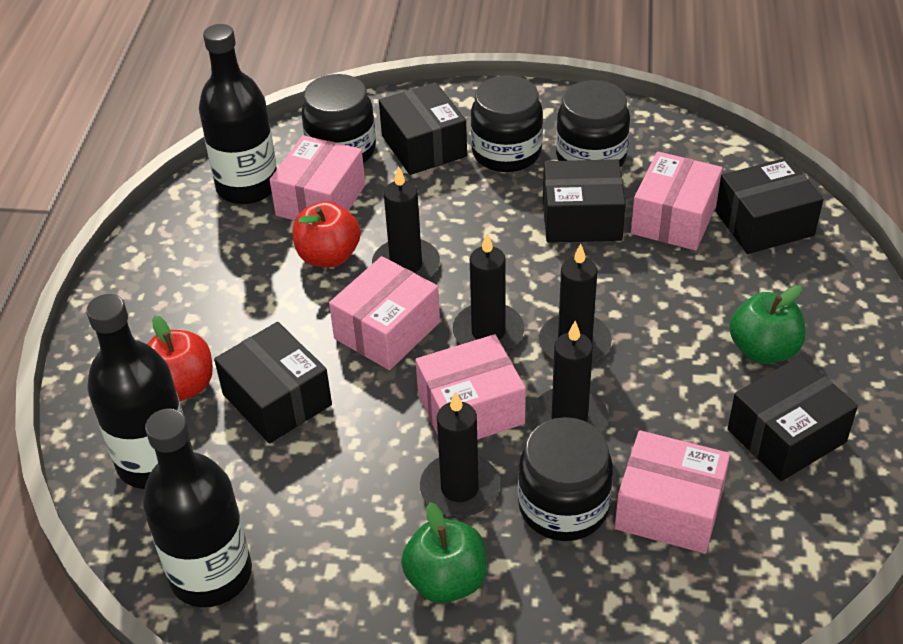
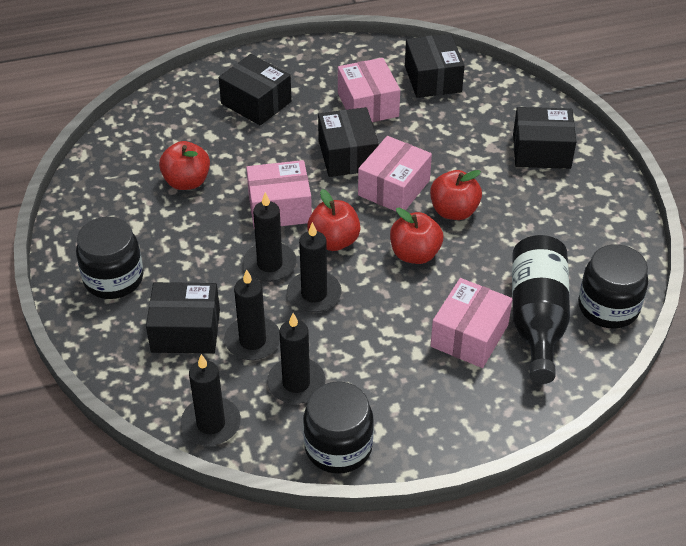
black bottle: [86,294,193,489] [142,408,252,607] [199,24,277,204] = 3 -> [512,235,570,384] = 1
black jar: [301,74,376,163] [471,76,543,172] [518,417,613,541] [556,80,630,168] = 4 -> [76,217,143,299] [303,381,374,474] [578,244,648,329] = 3
green apple: [401,502,487,603] [729,285,805,364] = 2 -> none = 0
pink box: [270,135,365,221] [329,256,440,370] [415,334,526,439] [615,430,730,554] [631,152,723,251] = 5 -> [246,160,312,229] [338,58,400,122] [358,136,432,211] [430,278,512,368] = 4
red apple: [147,315,213,401] [292,201,360,267] = 2 -> [159,141,210,190] [307,189,360,251] [390,208,443,264] [430,170,482,220] = 4

